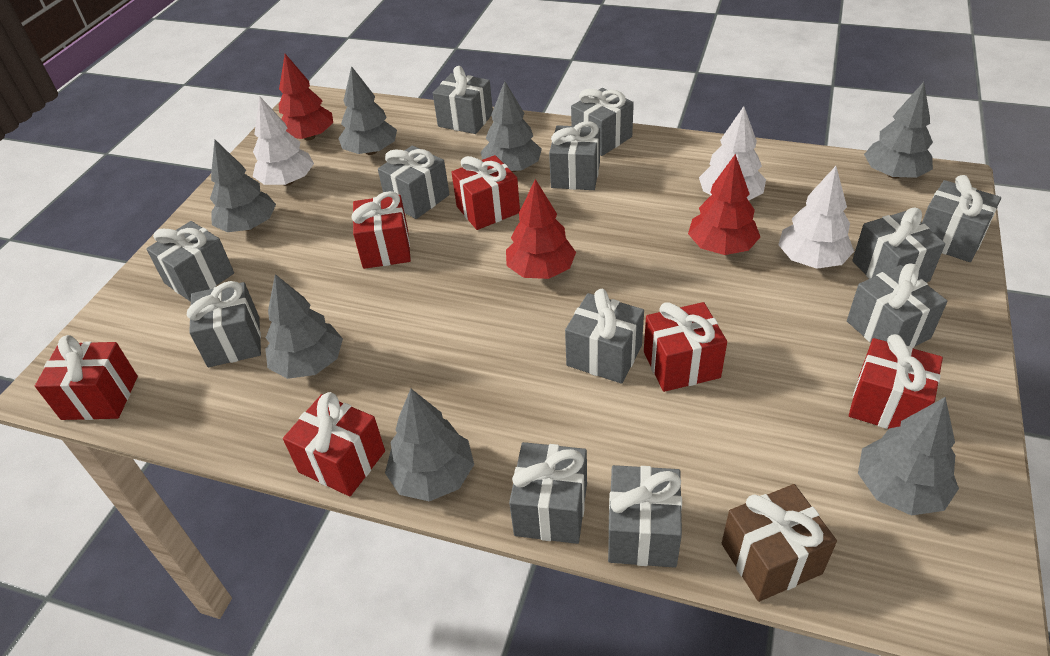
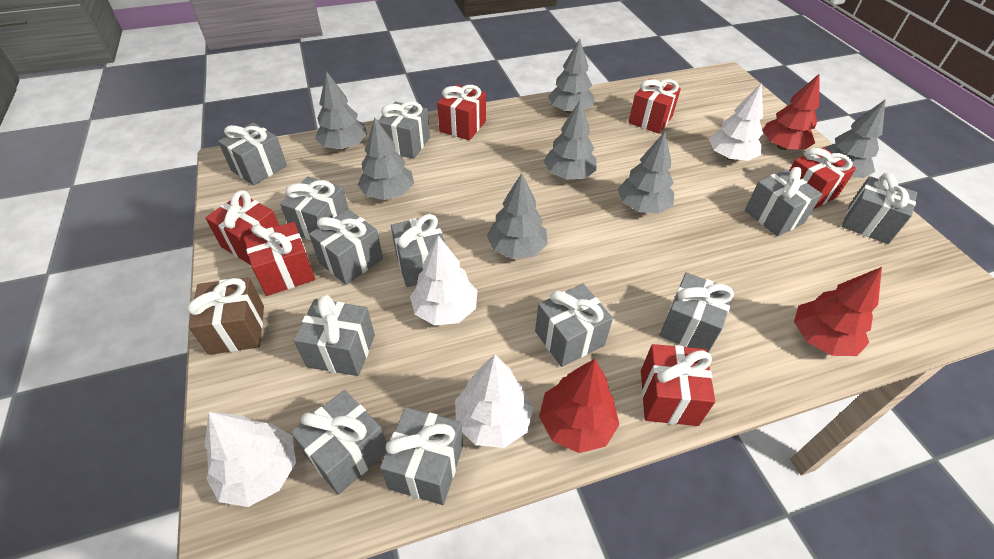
white tree: [253,96,314,186] [699,106,766,201] [778,166,854,269] = 3 -> [205,412,296,507] [410,235,478,325] [455,355,534,448] [709,83,763,161] = 4

